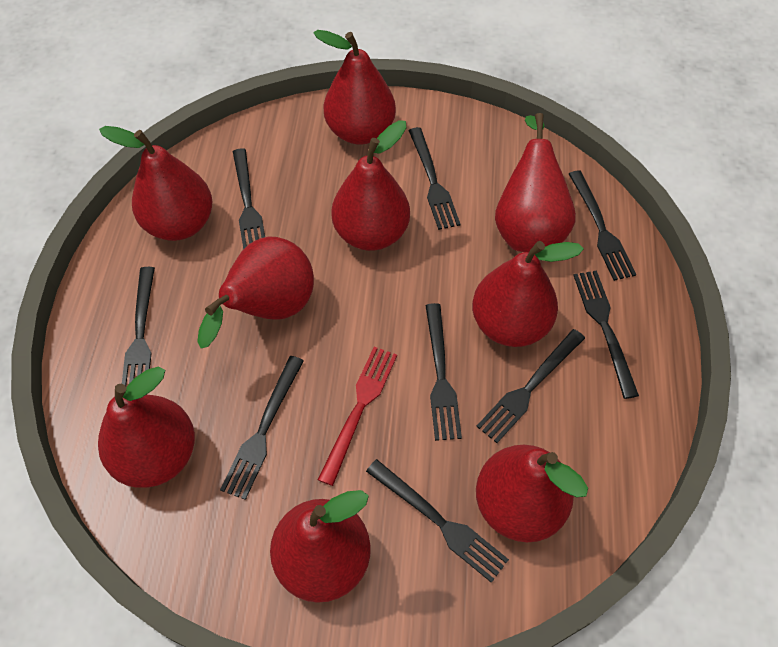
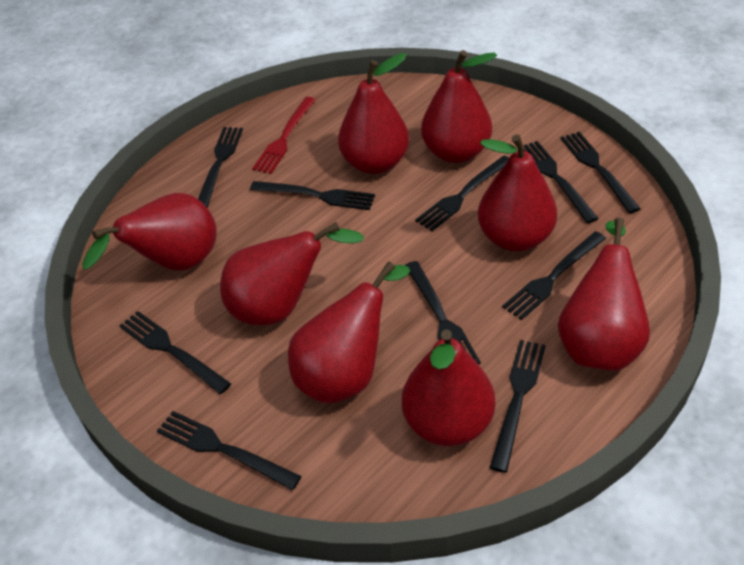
black fork: [122,267,155,395] [220,356,304,500] [233,148,265,250] [366,459,509,583] [409,127,461,230] [425,303,462,441] [476,329,585,443] [569,171,636,281] [573,271,639,399] = 9 -> [119,311,231,394] [157,411,302,490] [198,127,243,207] [250,181,375,210] [405,261,481,364] [415,156,509,231] [490,340,546,473] [502,231,606,320] [523,141,599,223] [561,132,641,213] = 10
red pear: [98,366,195,488] [99,126,213,241] [197,237,314,349] [270,490,371,603] [314,30,396,145] [331,120,410,251] [472,241,584,347] [476,445,588,542] [495,113,576,252] = 9 -> [82,193,217,271] [220,222,364,325] [288,261,410,404] [338,53,409,174] [402,329,495,446] [421,50,497,163] [478,134,557,252] [558,218,650,371] = 8

